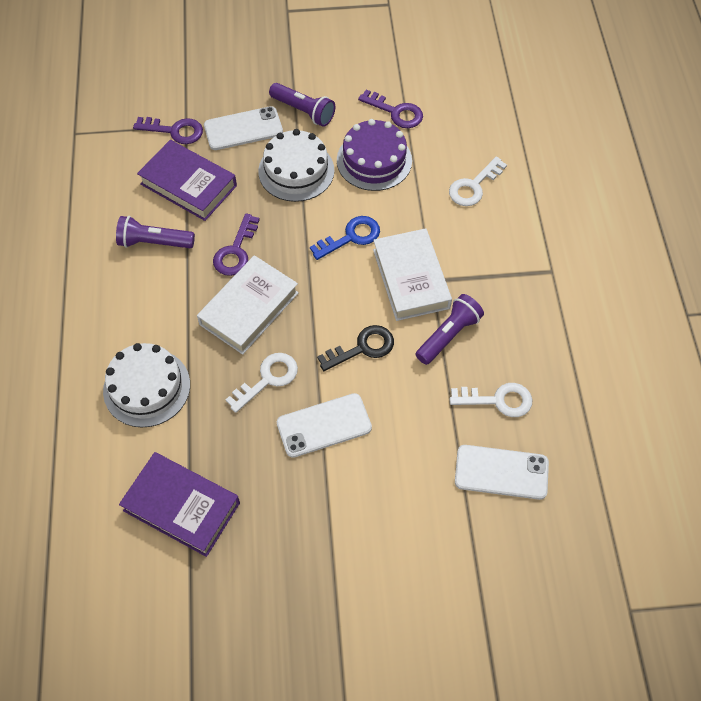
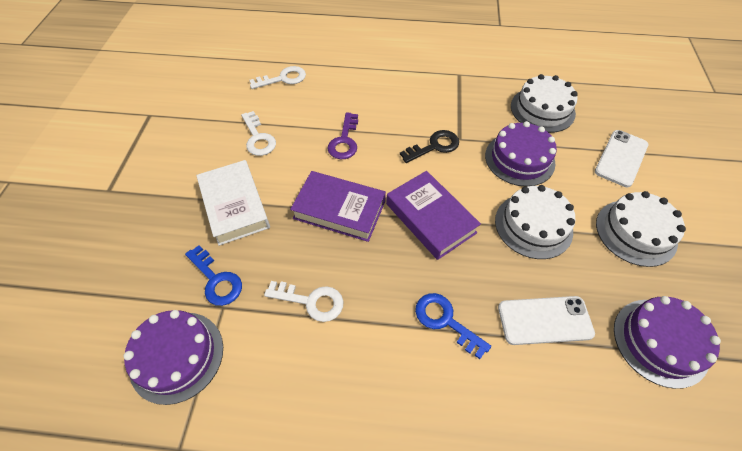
blue key: [310,216,380,260] = 1 -> [185,245,242,306] [415,293,491,359] = 2
purple cake: [337,119,412,191] = 1 -> [123,310,223,405] [485,121,557,187] [614,296,721,389] = 3
purple flashlight: [116,216,195,248] [269,83,335,127] [415,294,484,365] = 3 -> none = 0
purple key: [133,117,203,144] [213,213,260,276] [358,90,423,128] = 3 -> [327,112,358,159] = 1
white book: [197,255,299,355] [373,228,452,321] = 2 -> [196,160,270,246] = 1
white cake: [103,343,190,427] [258,129,334,202] = 2 -> [495,185,575,259] [511,74,578,133] [596,191,686,267] = 3
white phone: [204,106,283,150] [277,393,372,458] [455,445,549,500] = 3 -> [498,296,595,345] [595,130,648,187] = 2

